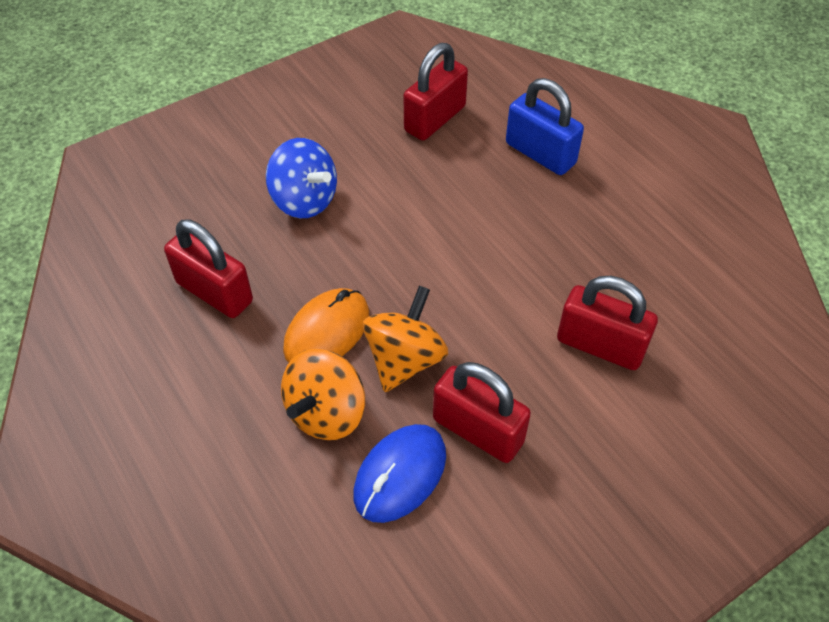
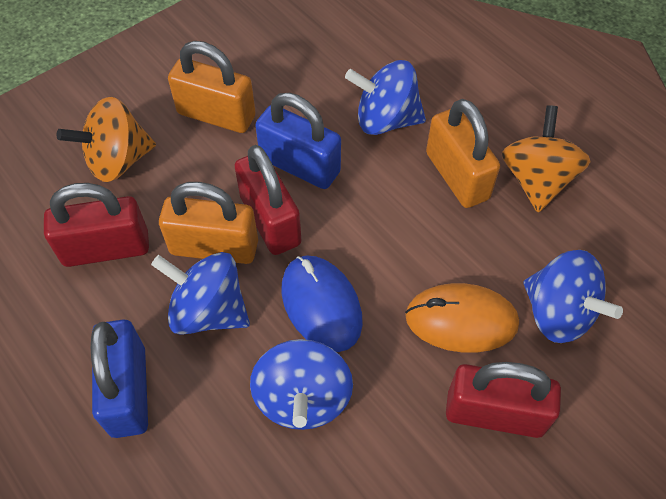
blue padlock: [506,78,584,175] = 1 -> [91,319,148,438] [255,92,341,189] = 2
blue spinning top: [266,138,337,218] = 1 -> [151,252,250,335] [250,339,353,430] [345,60,426,135] [523,250,623,343] = 4
orange padlock: none = 0 -> [159,182,258,264] [168,41,256,133] [426,99,500,208] = 3
red padlock: [164,220,253,318] [404,43,468,141] [433,362,531,463] [557,276,658,370] = 4 -> [44,183,149,267] [234,145,302,255] [446,362,561,438] = 3

